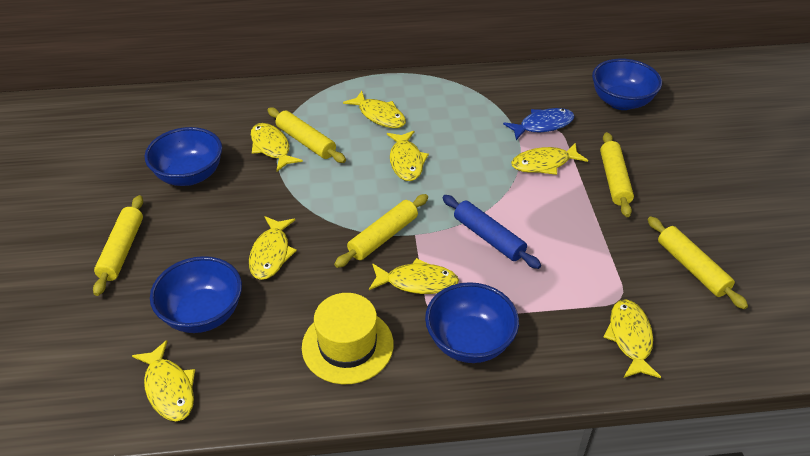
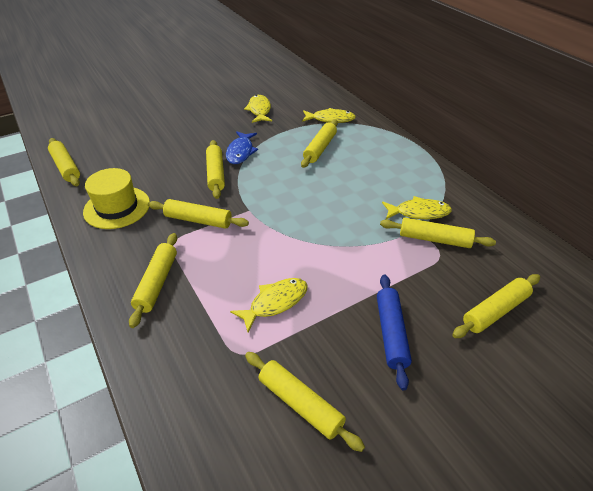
blue bowl: [144,127,222,186] [150,256,242,333] [425,282,519,363] [592,58,662,110] = 4 -> none = 0
yellow fish: [132,340,195,421] [249,216,297,280] [251,123,303,172] [343,91,406,128] [369,258,459,294] [387,131,429,181] [511,143,588,175] [603,299,661,378] = 8 -> [230,278,308,332] [244,95,272,123] [302,108,356,123] [382,196,452,219] = 4
yellow rolling pin: [93,195,143,296] [267,107,346,163] [334,194,428,268] [600,132,634,217] [648,216,748,309] = 5 -> [48,138,80,186] [129,233,177,328] [148,199,249,229] [206,140,225,199] [245,352,365,452] [301,120,338,168] [380,218,496,248] [452,274,540,338] = 8

